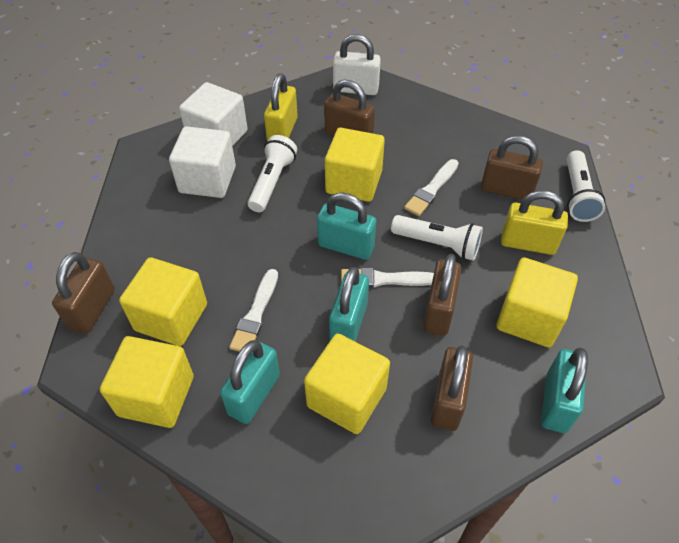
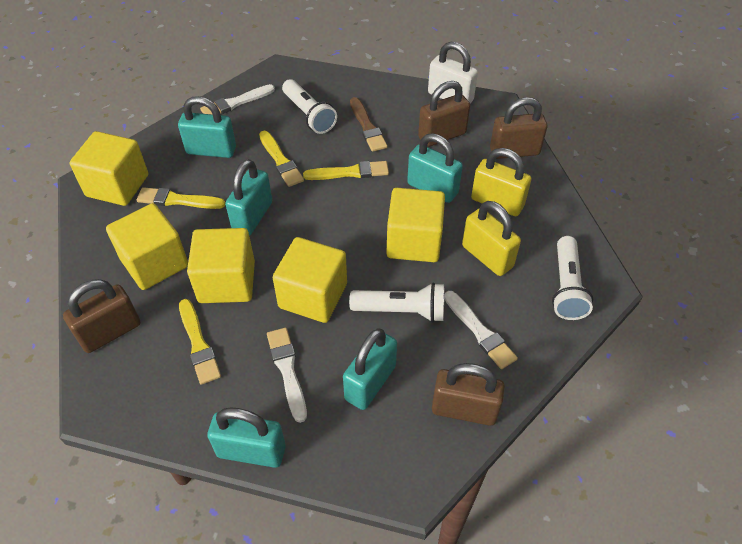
brown brush: none = 0 -> [350,97,387,152] = 1
brown padlock: [52,252,115,334] [324,79,375,136] [423,254,461,336] [431,345,473,431] [481,135,543,200] = 5 -> [63,279,140,353] [418,81,470,147] [432,363,505,426] [490,97,547,159] = 4
turquoise padlock: [220,340,280,424] [317,192,376,260] [329,267,369,342] [541,348,588,433] = 4 -> [178,96,236,158] [207,407,286,468] [225,159,272,236] [343,328,397,410] [407,133,463,203] = 5
white cube: [169,126,236,198] [179,82,248,146] = 2 -> none = 0
yellow brush: none = 0 -> [137,187,225,209] [179,299,221,385] [259,131,304,187] [303,161,389,180] = 4

